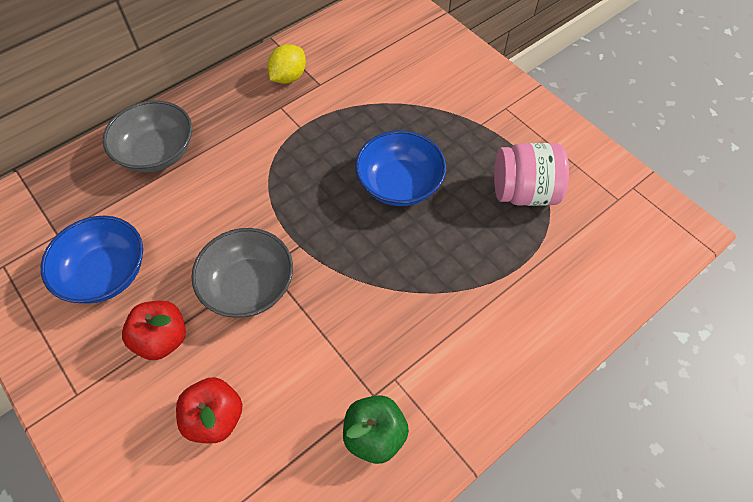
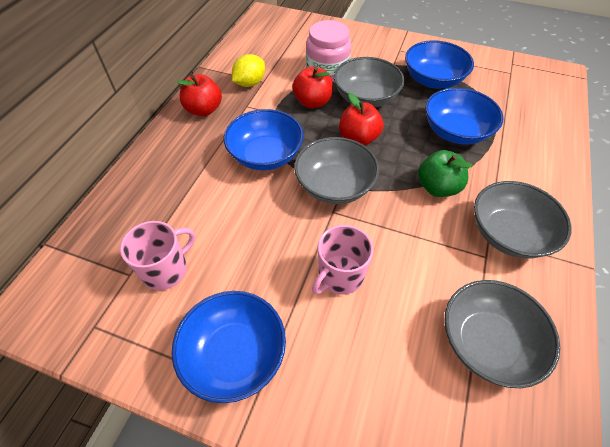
blue bowl: [41,216,143,304] [355,130,446,206] = 2 -> [172,291,286,403] [224,109,304,171] [405,40,474,89] [425,88,504,145] = 4
grey bowl: [103,100,192,172] [191,228,293,318] = 2 -> [294,137,379,204] [334,57,405,107] [444,280,560,388] [474,181,572,259] = 4
pink mug: none = 0 -> [120,221,195,290] [312,225,373,295] = 2
red apple: [122,301,186,360] [176,377,243,444] = 2 -> [177,74,222,116] [292,67,333,108] [339,93,383,146] = 3

